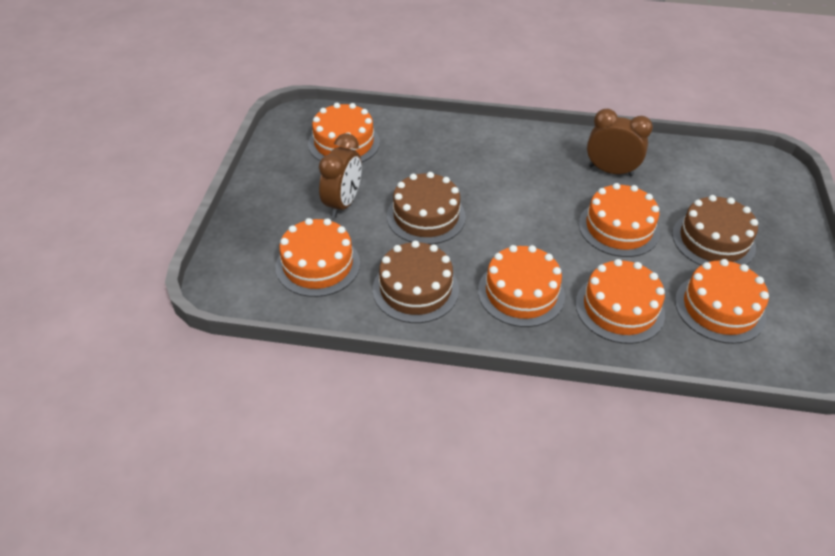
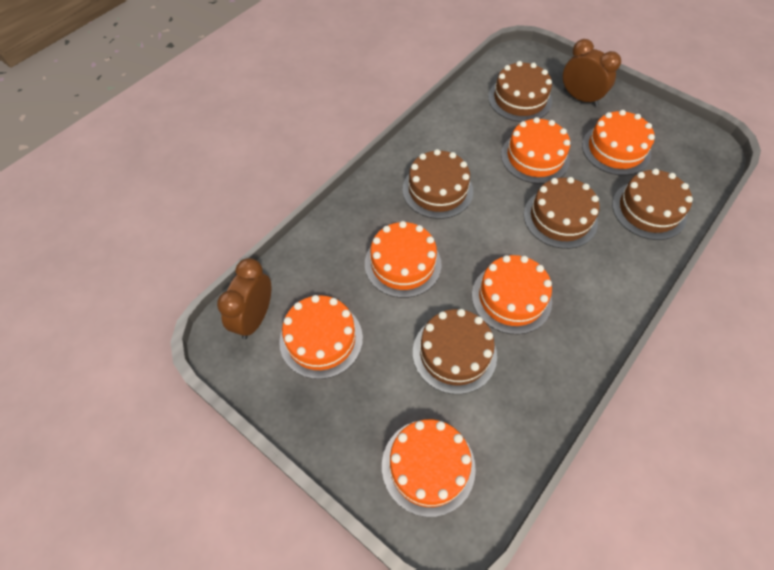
brown cake: [373,241,459,323] [387,172,466,244] [672,195,758,266] = 3 -> [403,149,473,219] [413,309,497,394] [488,61,552,122] [524,177,600,249] [612,169,693,240] = 5

